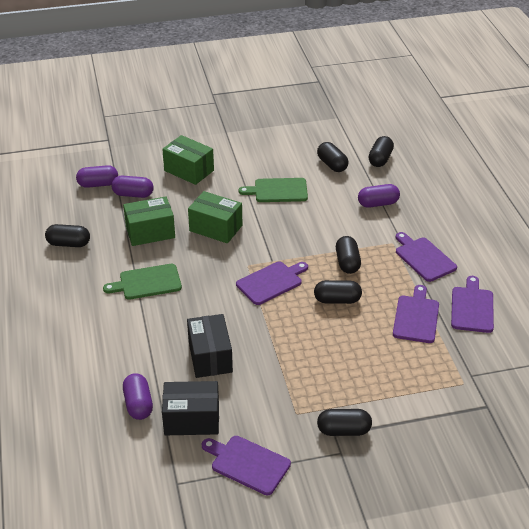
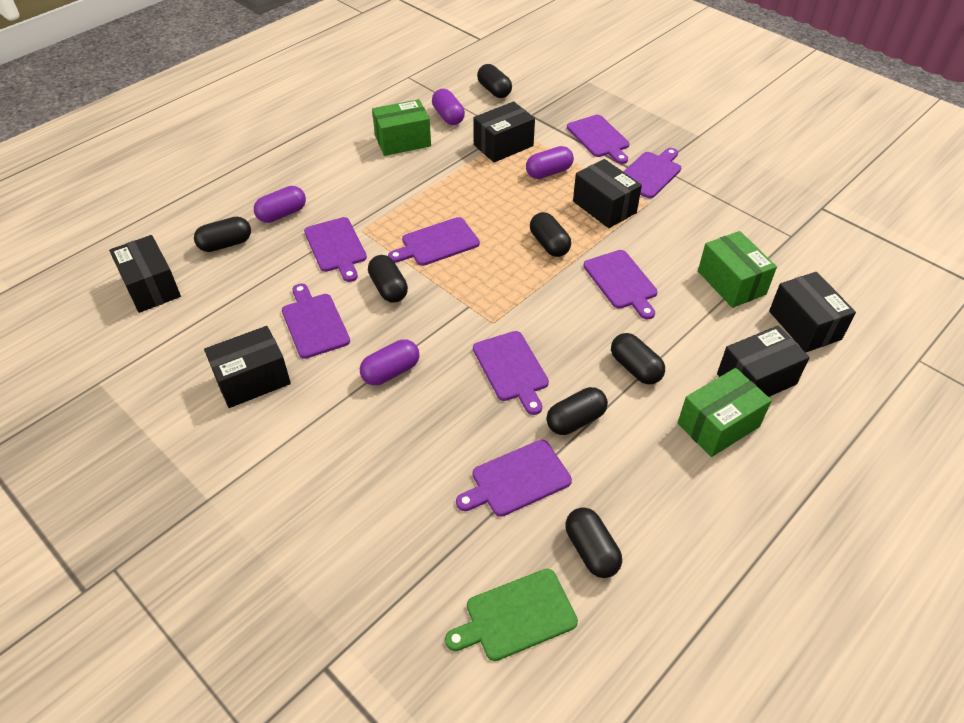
black box: [162,381,219,435] [187,314,233,378] = 2 -> [109,235,181,313] [204,326,291,408] [473,101,535,163] [573,159,642,228] [717,326,810,397] [769,272,856,352] = 6
black capsule: [45,224,90,247] [314,280,362,304] [317,142,349,172] [317,409,372,436] [336,236,361,274] [368,136,394,167] = 6 -> [194,217,251,252] [368,255,408,303] [477,64,512,98] [530,212,571,257] [546,387,608,435] [565,507,622,578] [611,333,665,385] = 7
green cutting board: [103,264,182,300] [238,178,308,202] = 2 -> [445,569,578,661] = 1
purple cutting board: [202,436,291,495] [236,261,308,305] [393,285,439,343] [396,232,457,282] [451,276,494,333] = 5 -> [282,283,350,359] [304,217,367,282] [388,217,480,266] [456,440,572,517] [473,331,549,415] [567,115,629,164] [583,250,658,319] [623,148,681,198] = 8

